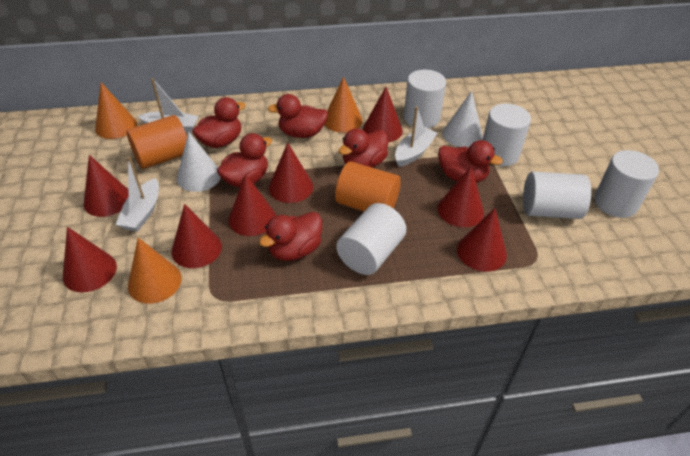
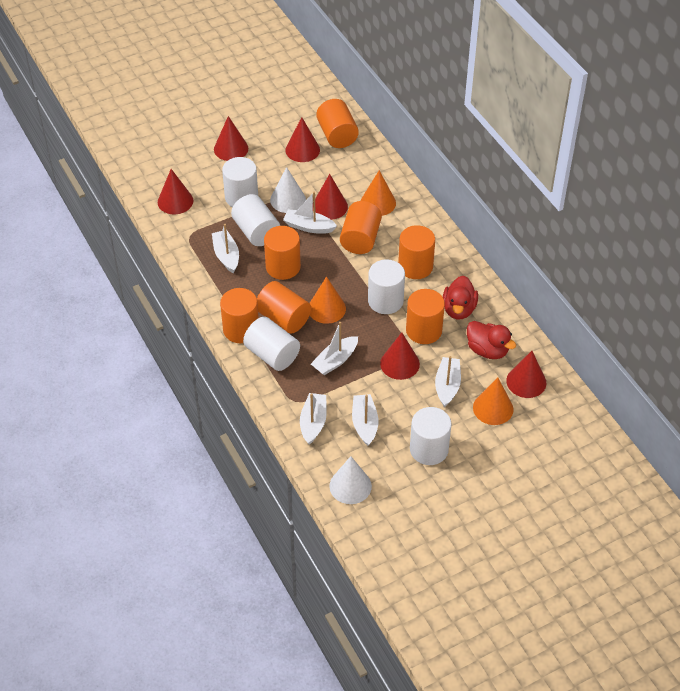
orange cylinder: [126,115,187,169] [335,161,401,211] = 2 -> [220,288,259,343] [257,281,311,334] [264,226,301,280] [316,99,359,148] [340,201,382,254] [398,225,435,279] [406,289,445,344] = 7
red cone: [63,227,117,292] [84,155,129,217] [171,204,222,268] [228,174,276,236] [269,142,313,203] [363,87,403,142] [438,166,484,227] [457,208,507,272] = 8 -> [158,169,193,214] [214,116,248,161] [286,117,320,162] [315,174,348,220] [380,332,420,380] [506,351,546,398] = 6
red duck: [192,97,246,148] [217,133,272,187] [259,212,322,261] [268,94,328,138] [339,128,388,168] [438,140,503,183] = 6 -> [443,276,478,319] [467,321,516,359] = 2
white boat: [115,157,159,231] [138,78,198,133] [395,106,437,167] = 3 -> [212,224,239,273] [283,192,337,234] [300,393,327,445] [311,322,358,375] [352,394,378,446] [435,356,461,407] = 6

